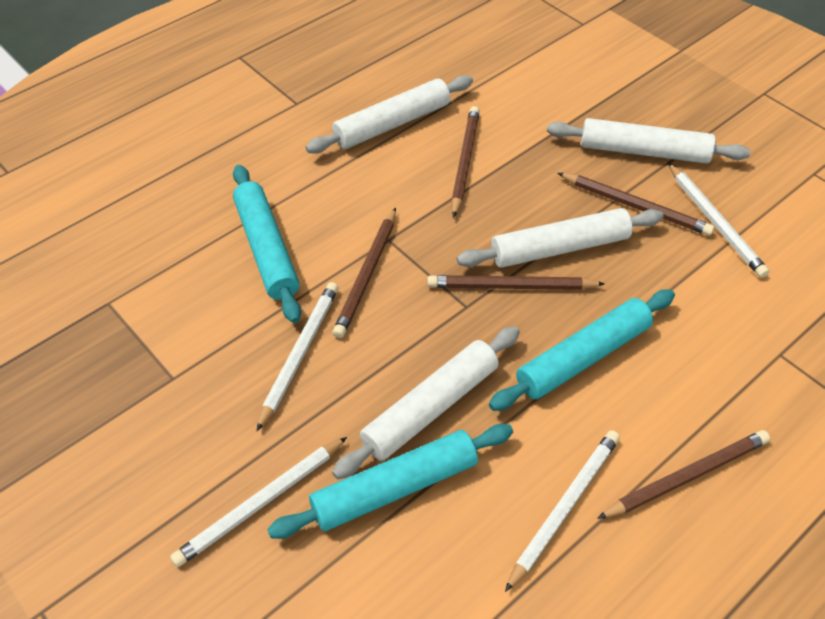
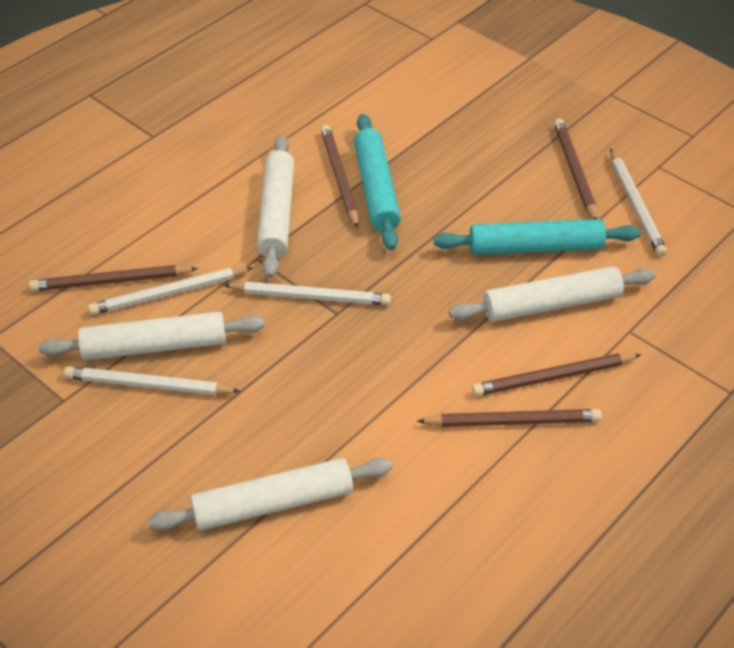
turquoise rolling pin: [233,165,301,323] [267,424,513,539] [489,290,675,411] = 3 -> [354,114,401,250] [434,219,641,255] = 2

